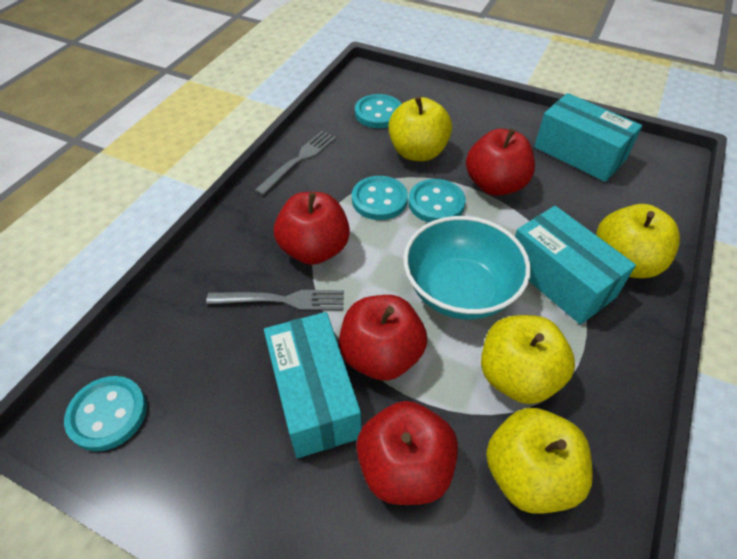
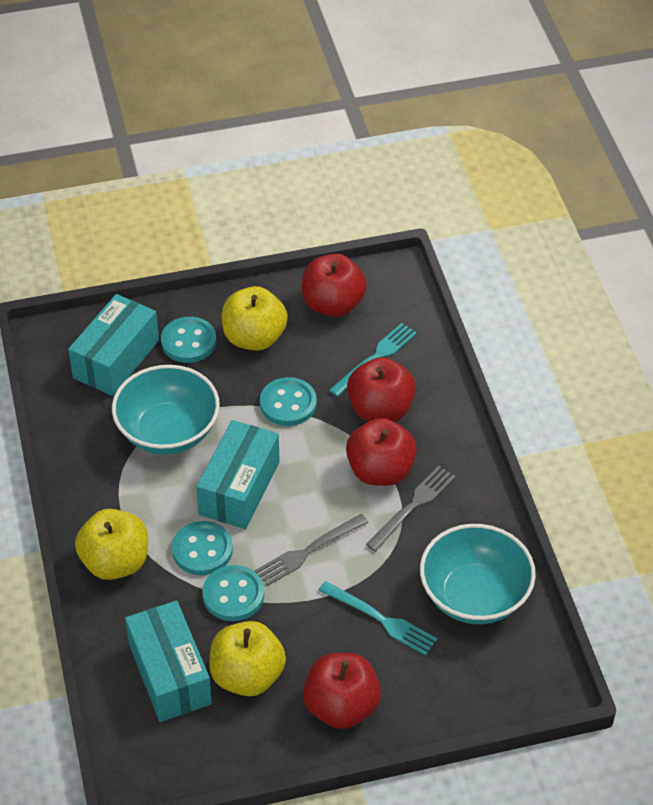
turquoise bowl: [403,216,531,319] = 1 -> [112,365,220,455] [420,524,536,624] = 2
turquoise fork: none = 0 -> [318,581,437,656] [329,323,417,397] = 2
yellow apple: [388,96,452,161] [481,315,575,404] [486,408,593,514] [596,204,680,278] = 4 -> [75,509,148,580] [209,621,286,696] [222,286,288,351] = 3

